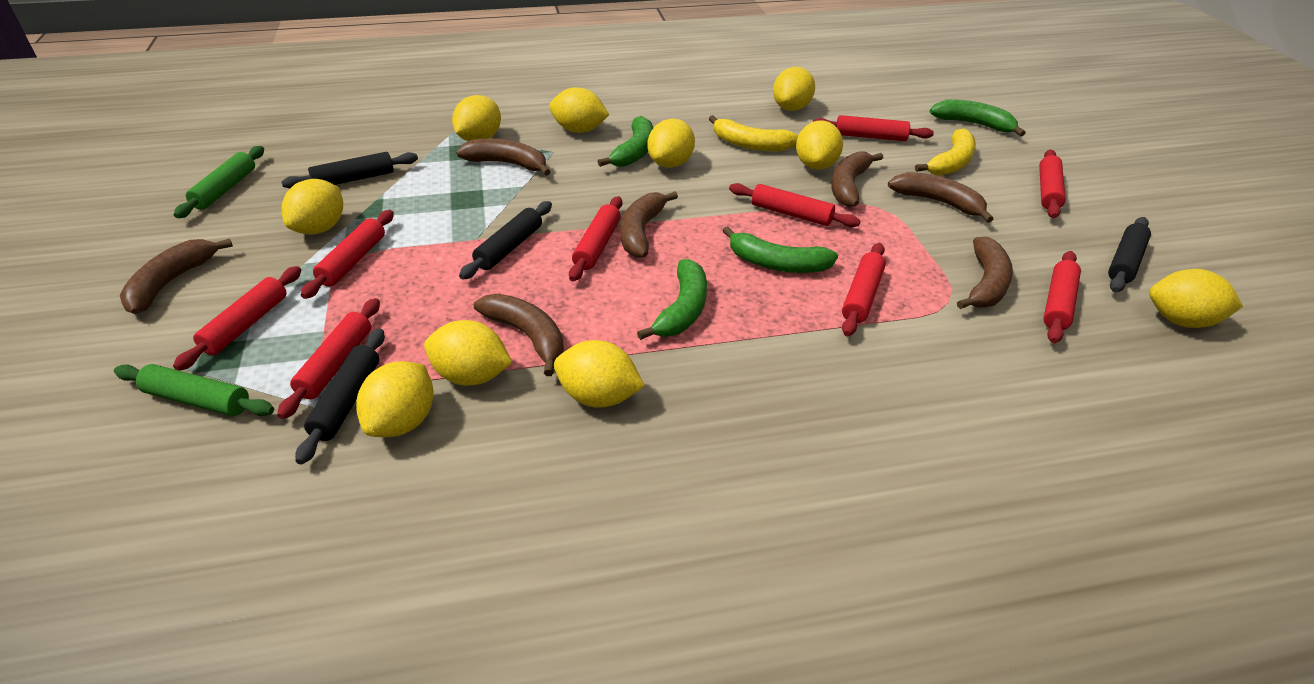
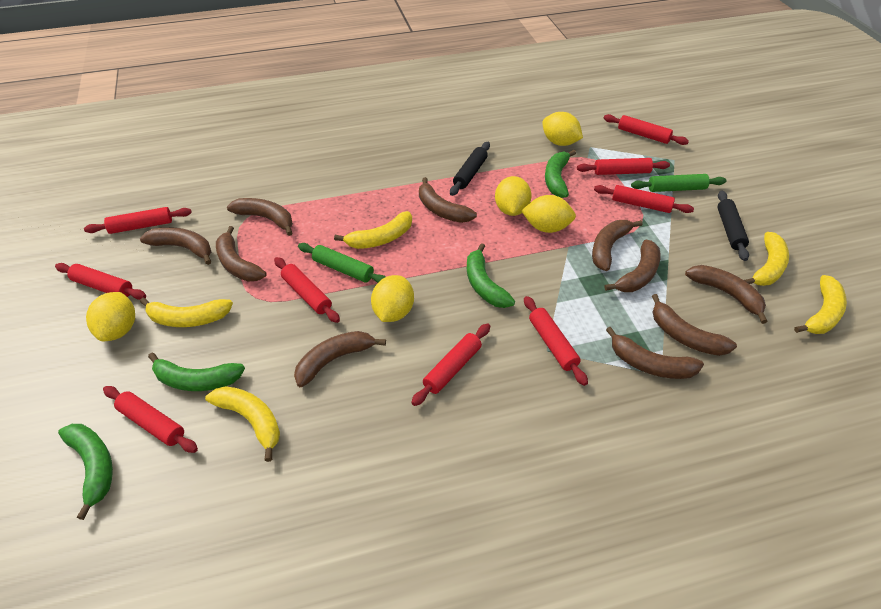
black rolling pin: [281,152,418,188] [295,329,385,465] [459,201,552,280] [1108,217,1151,293] = 4 -> [450,142,490,196] [718,190,749,261] = 2
brown banana: [120,238,233,314] [456,139,551,176] [474,294,564,376] [621,191,678,258] [831,151,883,207] [888,172,993,223] [957,237,1013,309] = 7 -> [140,227,212,265] [216,226,267,282] [227,198,293,236] [294,331,386,387] [419,177,477,223] [592,220,643,271] [604,239,661,292] [606,327,704,379] [652,294,737,356] [685,265,768,324] = 10
yellow banana: [709,115,799,151] [915,128,976,176] = 2 -> [140,298,233,327] [205,386,280,462] [334,211,412,249] [744,232,789,286] [794,275,847,334] = 5
yellow lemon: [282,179,343,235] [356,361,434,437] [424,320,512,386] [452,95,501,141] [549,87,609,133] [554,340,645,408] [647,119,695,168] [773,67,815,111] [796,120,843,170] [1149,269,1243,328] = 10 -> [86,292,135,341] [371,275,414,322] [495,176,532,216] [521,195,576,233] [542,112,583,146] = 5

